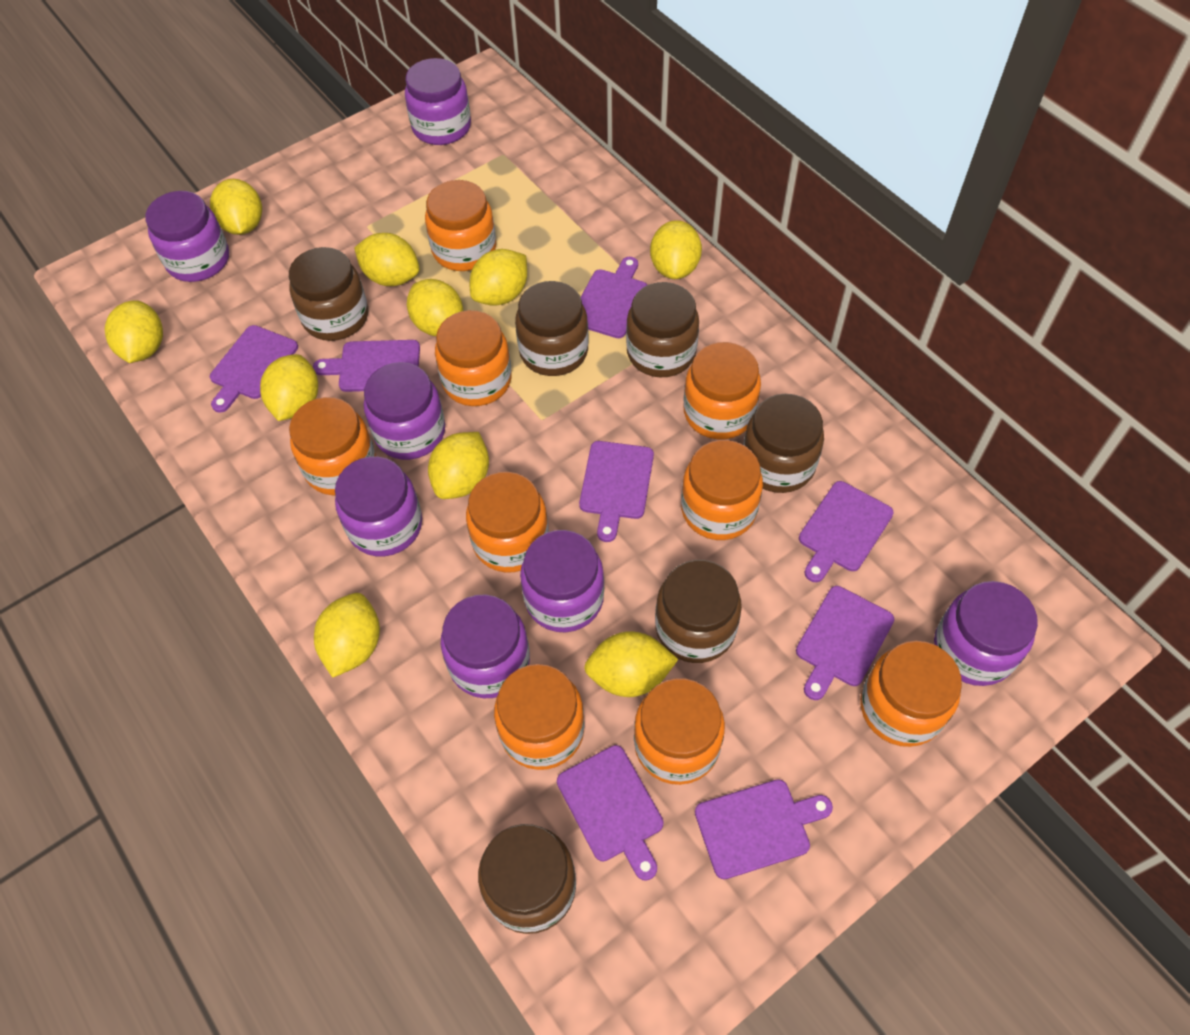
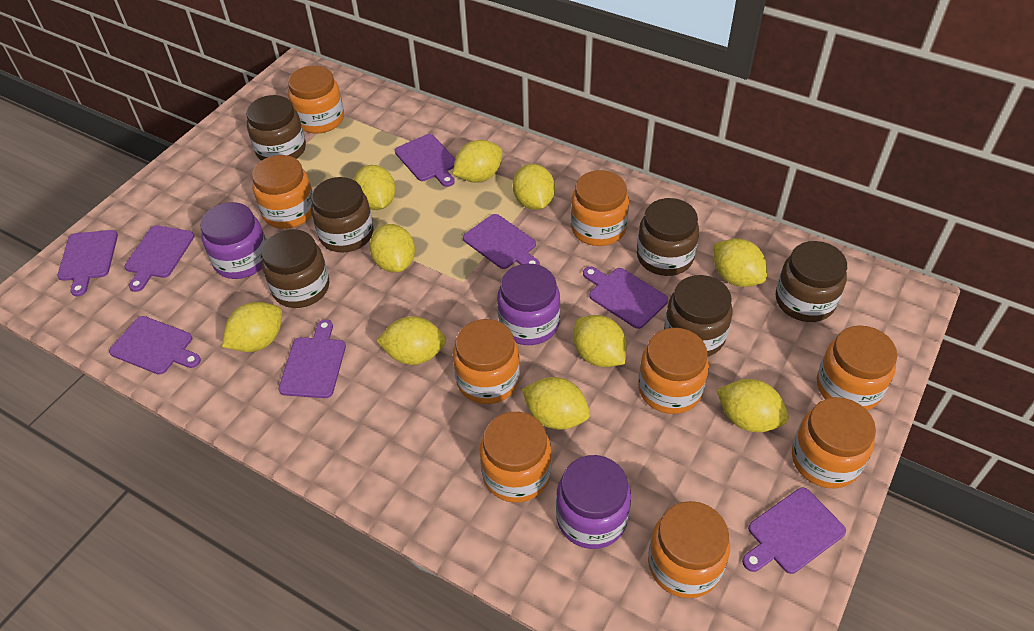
purple jar: [145,191,229,282] [335,457,422,556] [364,362,445,460] [405,58,471,145] [441,594,530,698] [520,530,604,632] [934,581,1038,686] = 7 -> [200,202,266,279] [497,264,560,345] [556,455,631,549] = 3

